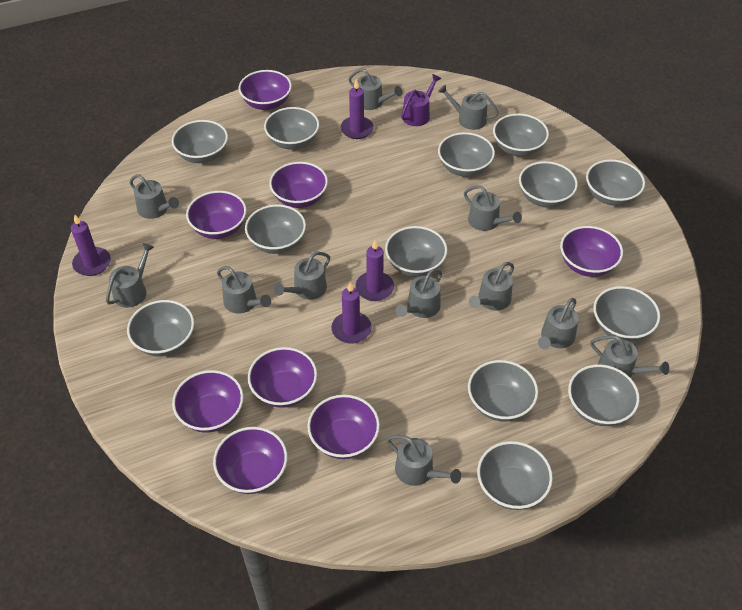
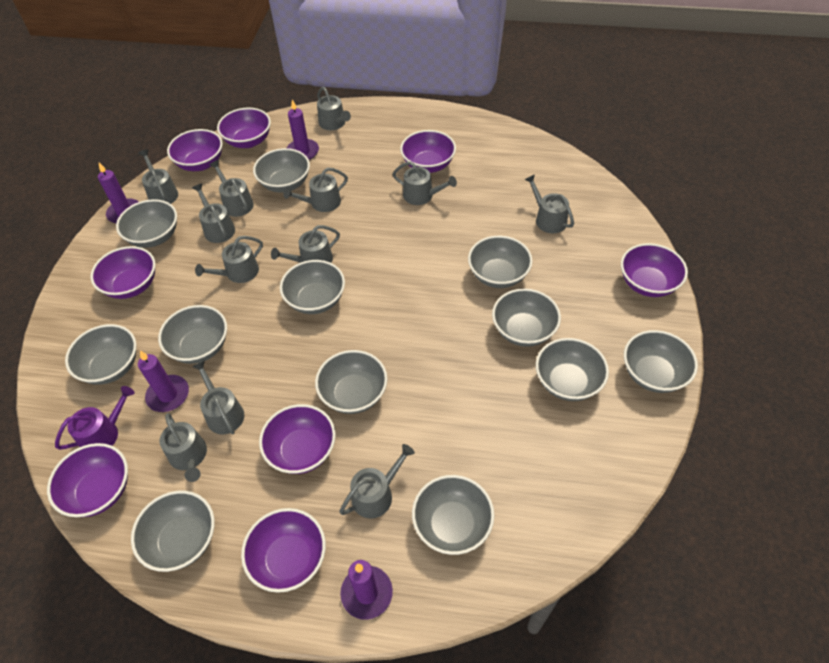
grey bowl: [127,300,194,357] [172,120,228,163] [245,205,306,254] [264,107,319,150] [385,226,447,277] [438,132,495,177] [468,360,538,422] [477,441,553,510] [493,114,549,157] [519,161,578,208] [568,364,640,426] [586,160,645,206] [594,286,660,342] = 13 -> [65,324,137,385] [116,199,177,248] [131,491,215,572] [158,305,227,364] [253,148,310,193] [280,260,345,314] [315,350,387,414] [412,475,494,555] [468,236,533,288] [492,289,561,347] [536,338,609,401] [624,330,698,393] = 12

